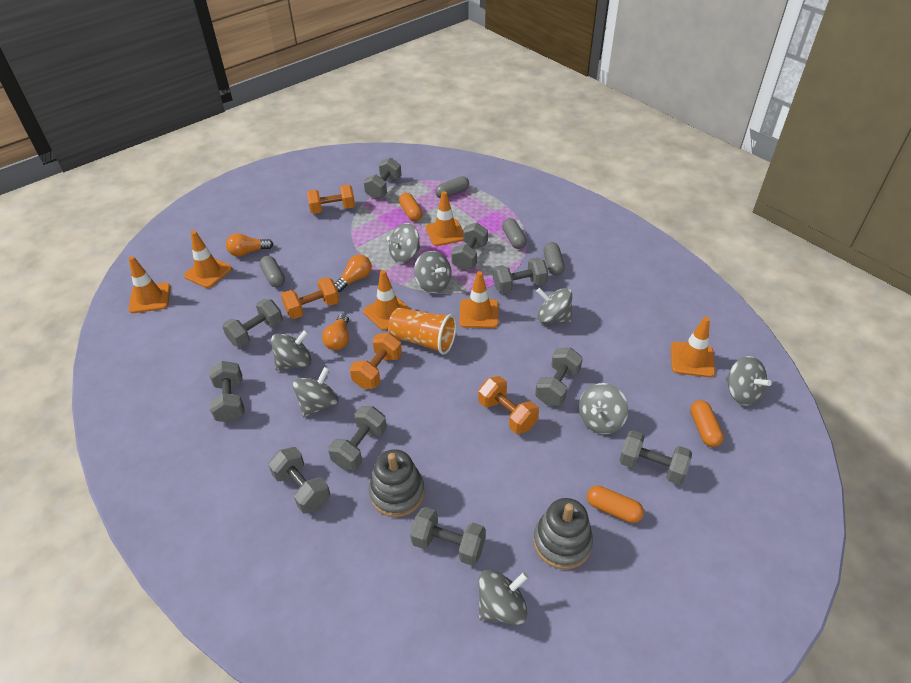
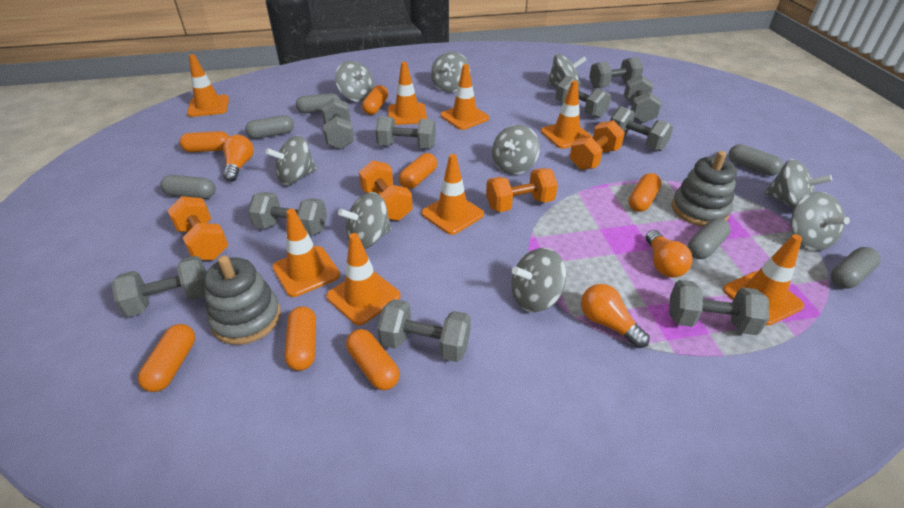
grey capsule: [260,256,285,287] [435,176,469,198] [502,218,527,249] [544,242,565,275] = 4 -> [160,175,215,199] [245,115,294,139] [296,93,340,113] [688,218,731,259] [729,144,783,176] [831,247,881,289] = 6
grey spinning top: [271,330,312,370] [292,367,339,417] [386,223,420,263] [414,251,452,293] [479,570,529,625] [536,288,573,323] [579,383,628,434] [726,356,772,406] = 8 -> [265,136,317,185] [335,61,374,102] [338,192,392,249] [431,52,470,92] [492,125,540,175] [511,248,567,312] [547,54,586,86] [764,159,832,209] [790,192,850,251] = 9
orange capsule: [399,193,422,221] [587,486,644,523] [690,400,724,447] = 3 -> [138,324,195,392] [179,131,229,152] [285,306,316,371] [346,329,400,390] [362,85,388,115] [399,153,437,189] [629,173,661,212] = 7
orange cup: [388,308,456,355] = 1 -> none = 0
orange traffic cone: [129,256,170,313] [184,231,232,288] [363,270,411,331] [426,191,463,246] [459,271,499,328] [671,317,715,377] = 6 -> [187,54,229,117] [272,209,340,297] [326,233,401,325] [388,62,427,125] [421,154,484,235] [440,64,489,130] [541,81,592,149] [723,234,804,325] = 8

